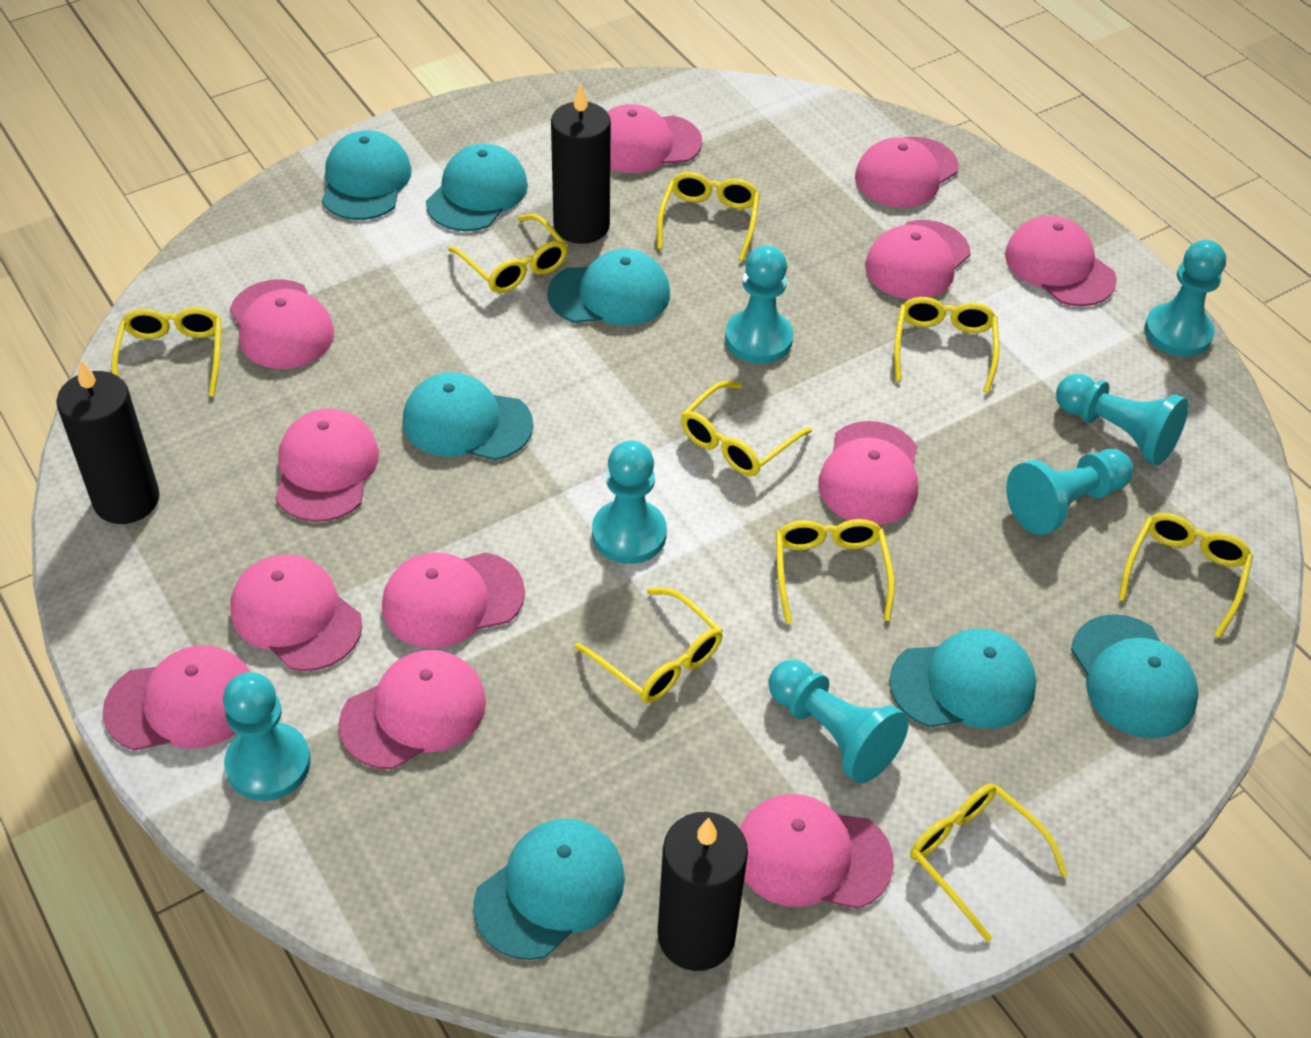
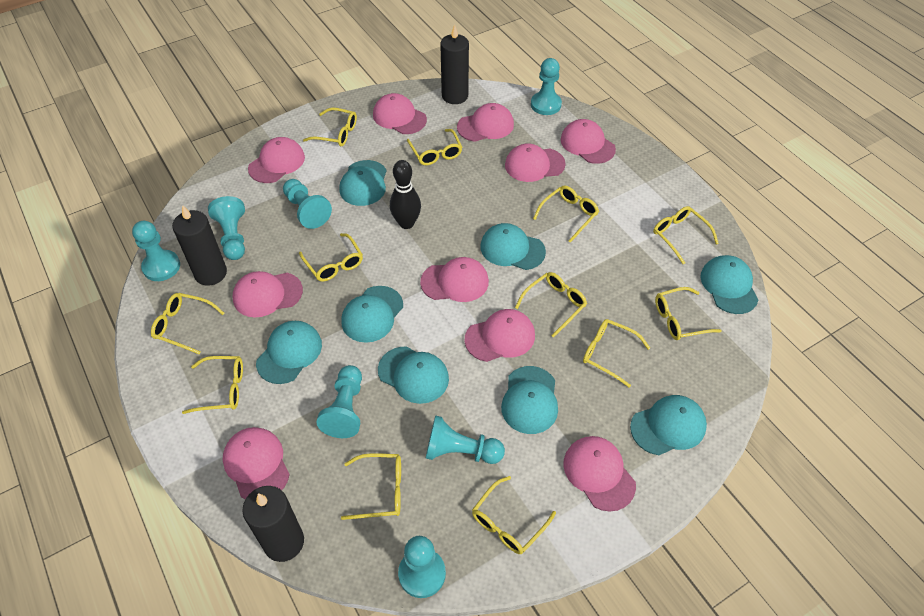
black bowling pin: none = 0 -> [390,160,421,229] = 1
pink cap: [102,645,250,751] [230,279,334,369] [230,554,362,671] [275,409,379,522] [339,650,486,769] [382,552,525,648] [607,104,702,173] [739,794,894,909] [818,421,918,525] [855,137,958,208] [865,220,970,299] [1005,215,1117,306] = 12 -> [223,427,290,499] [232,271,303,317] [248,137,305,183] [373,93,427,134] [420,257,489,302] [457,103,514,142] [465,309,535,362] [505,144,566,182] [561,119,616,164] [563,436,636,512] = 10
turquoise cap: [322,130,412,220] [403,372,533,461] [426,143,528,231] [473,819,625,960] [547,249,670,326] [889,629,1036,729] [1071,614,1199,738] = 7 -> [256,321,322,384] [339,160,387,206] [341,286,403,343] [378,346,449,404] [480,223,546,270] [501,366,558,434] [630,395,707,455] [700,255,758,314] = 8
yellow glasses: [111,307,221,397] [448,214,568,293] [574,588,723,703] [657,172,760,261] [681,381,812,476] [776,519,894,624] [894,297,999,393] [910,784,1068,942] [1118,513,1253,638] = 9 -> [151,293,225,354] [182,356,243,414] [299,233,363,282] [303,107,357,146] [341,453,401,520] [407,129,462,165] [472,476,556,554] [515,272,587,338] [533,186,599,243] [583,319,650,388] [653,206,719,264] [655,287,722,340] = 12

